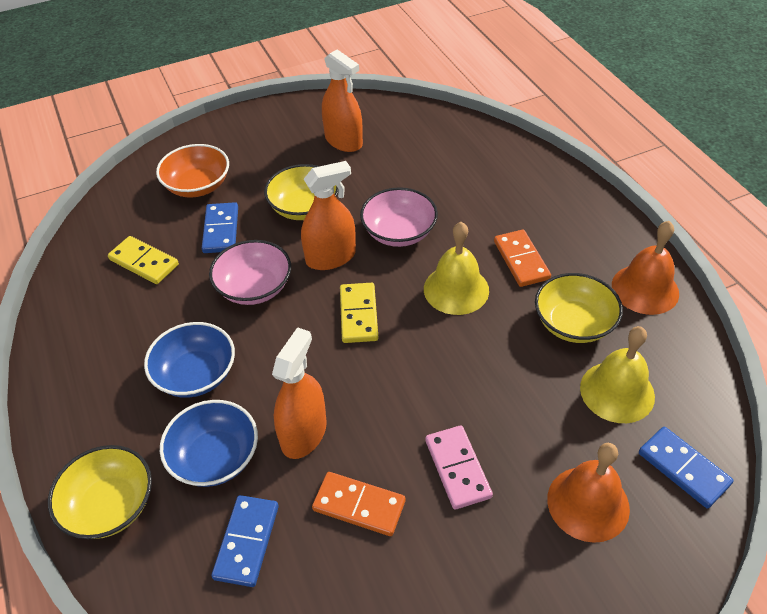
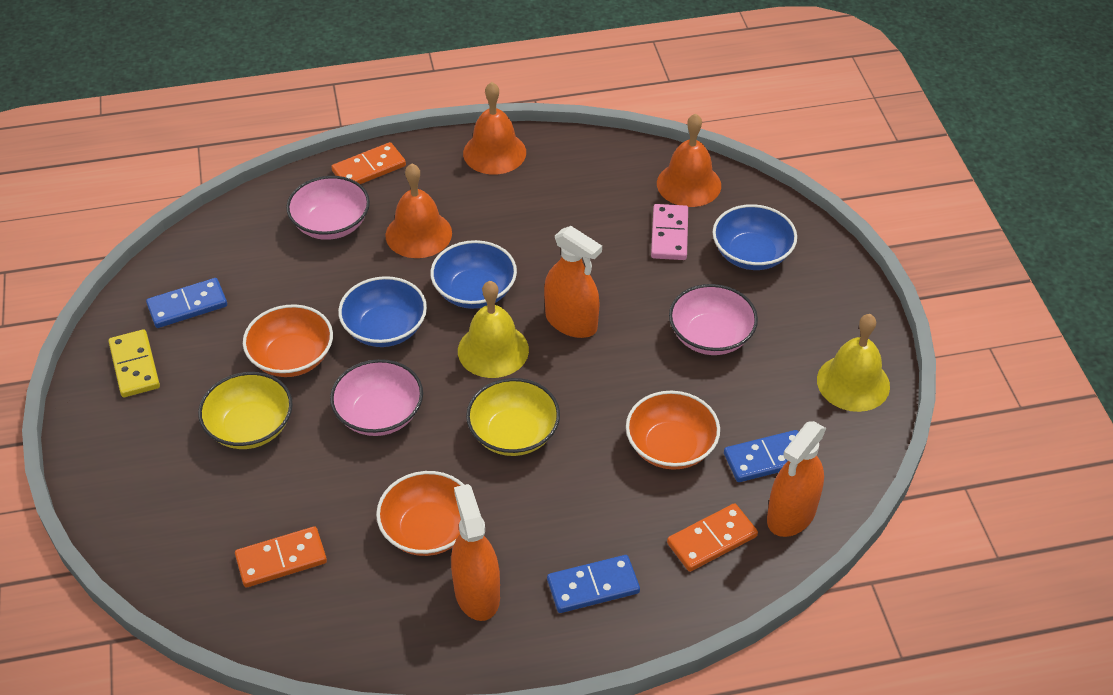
blue bowl: [144,322,235,398] [160,400,258,487] = 2 -> [338,276,427,347] [430,240,517,309] [713,204,797,270] = 3
orange bell: [547,443,630,543] [612,221,679,315] = 2 -> [385,164,452,258] [463,82,526,175] [657,113,721,207] = 3
orange bowl: [156,144,229,197] = 1 -> [243,304,333,377] [376,471,464,556] [626,391,720,470] = 3
orange domino: [312,472,406,536] [494,230,551,287] = 2 -> [235,526,327,587] [331,142,406,184] [667,503,758,572] = 3
pink bowl: [209,240,291,305] [360,187,438,247] = 2 -> [286,176,370,240] [330,359,423,436] [669,284,758,355] = 3
yellow bowl: [48,445,152,539] [264,164,339,220] [535,273,623,343] = 3 -> [198,372,293,449] [466,378,560,456] = 2
yellow domino: [108,236,179,284] [340,283,378,343] = 2 -> [109,329,160,397] = 1

